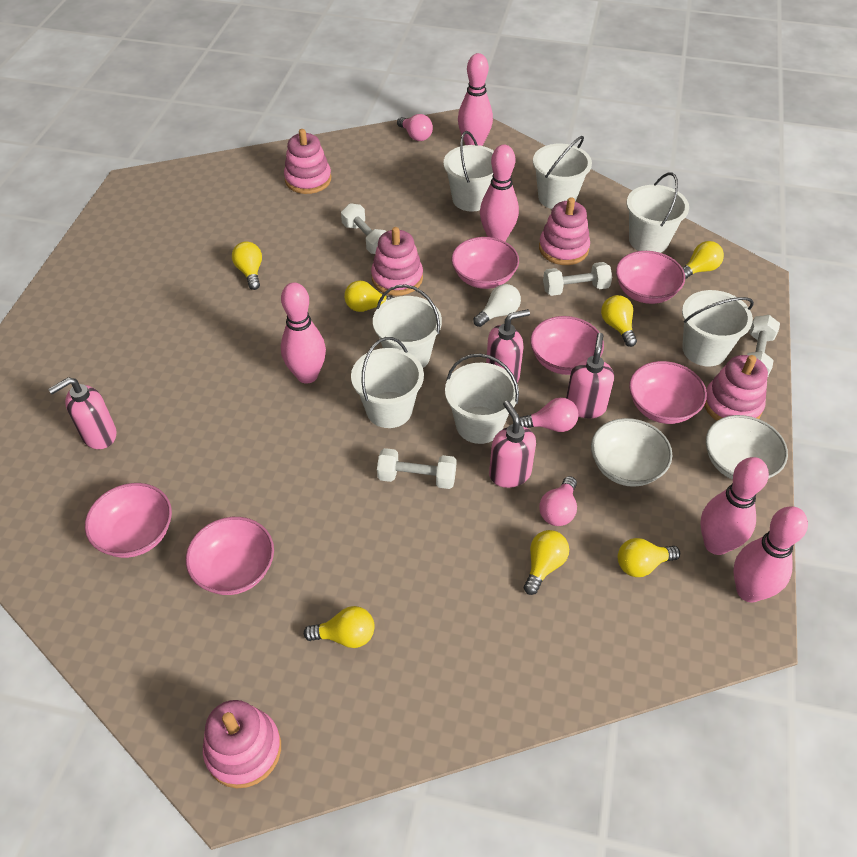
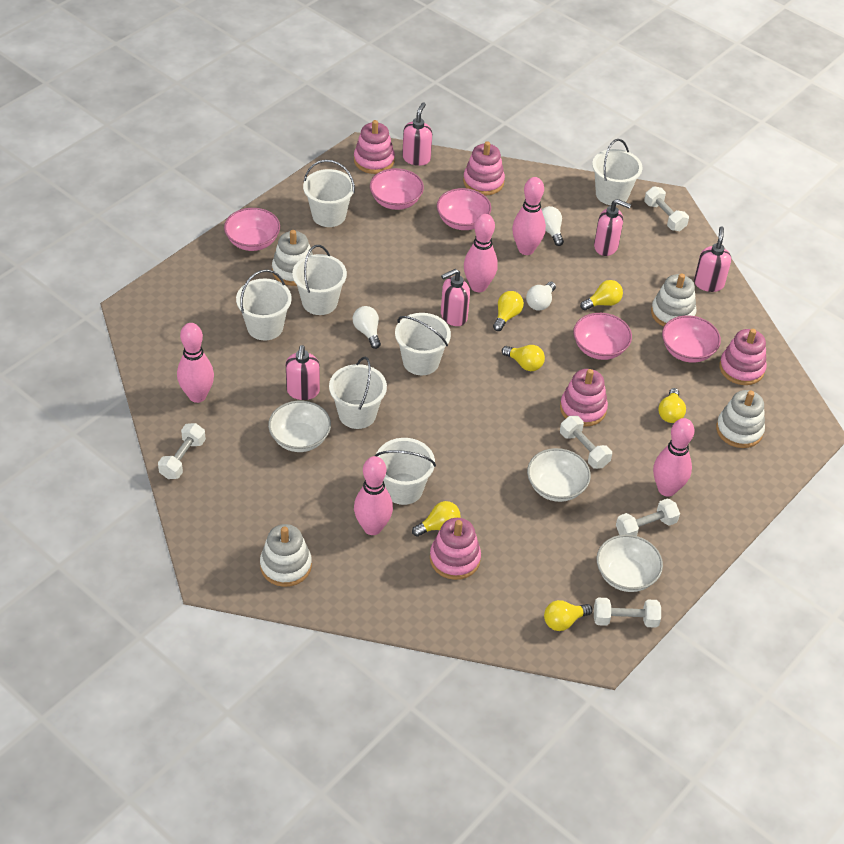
pink bowl: [85,483,172,558] [186,517,274,595] [452,237,519,289] [530,316,604,375] [616,251,685,304] [629,361,707,424] = 6 -> [224,208,280,251] [370,168,424,210] [437,188,491,230] [573,313,632,360] [662,315,721,363] = 5
pink light bulb: [397,114,433,141] [519,397,578,432] [539,476,577,526] = 3 -> none = 0
pink soap dispenser: [48,377,117,449] [486,309,530,383] [489,401,536,488] [566,333,614,419] = 4 -> [286,345,320,400] [402,102,432,166] [441,269,470,326] [594,199,631,256] [694,227,731,292] = 5
white bowl: [591,418,672,487] [706,415,788,480] = 2 -> [268,401,331,452] [527,448,591,502] [596,535,663,592] = 3
white dumbbell: [341,203,387,254] [377,448,457,489] [543,262,612,296] [747,315,780,376] = 4 -> [158,423,206,479] [560,416,612,469] [594,598,661,628] [616,498,680,536] [644,186,689,231] = 5
white light bulb: [473,284,521,327] = 1 -> [353,306,381,349] [526,282,556,311] [542,206,564,246] = 3
white stacking toy: none = 0 -> [260,524,312,587] [272,230,313,286] [651,273,697,327] [716,390,765,448] = 4
yellow light bulb: [232,241,262,290] [304,606,375,648] [344,281,394,312] [524,530,569,595] [601,295,637,347] [618,538,680,577] [683,241,724,279] = 7 -> [412,501,460,537] [493,291,524,331] [502,345,545,371] [544,600,593,631] [580,280,623,310] [658,388,686,423] = 6

